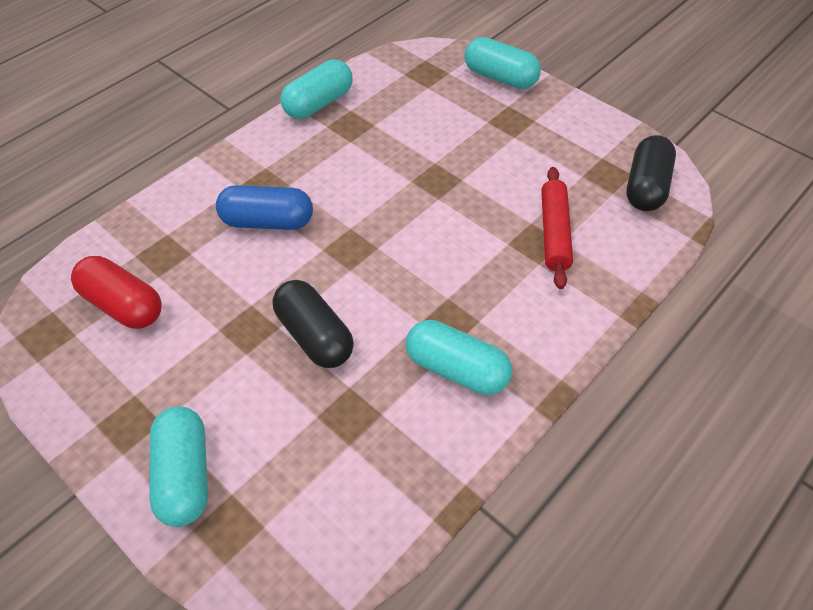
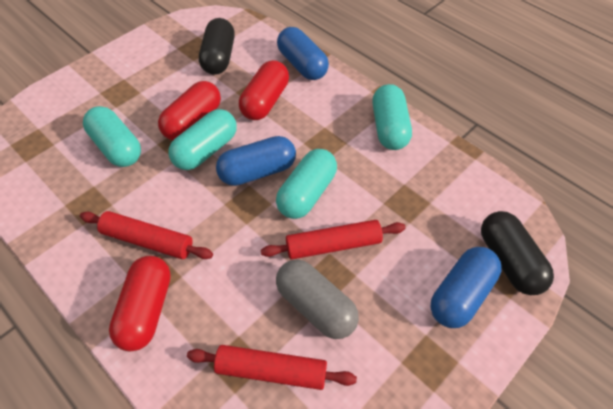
blue capsule: [216,185,313,230] = 1 -> [216,136,296,186] [277,27,329,80] [430,247,502,328] = 3
grey capsule: none = 0 -> [276,259,359,339] = 1
red capsule: [71,256,162,329] = 1 -> [109,256,171,351] [158,81,221,140] [239,60,289,120] = 3
red rolling pin: [541,167,573,289] = 1 -> [80,211,213,259] [187,345,357,390] [261,220,406,260] = 3

